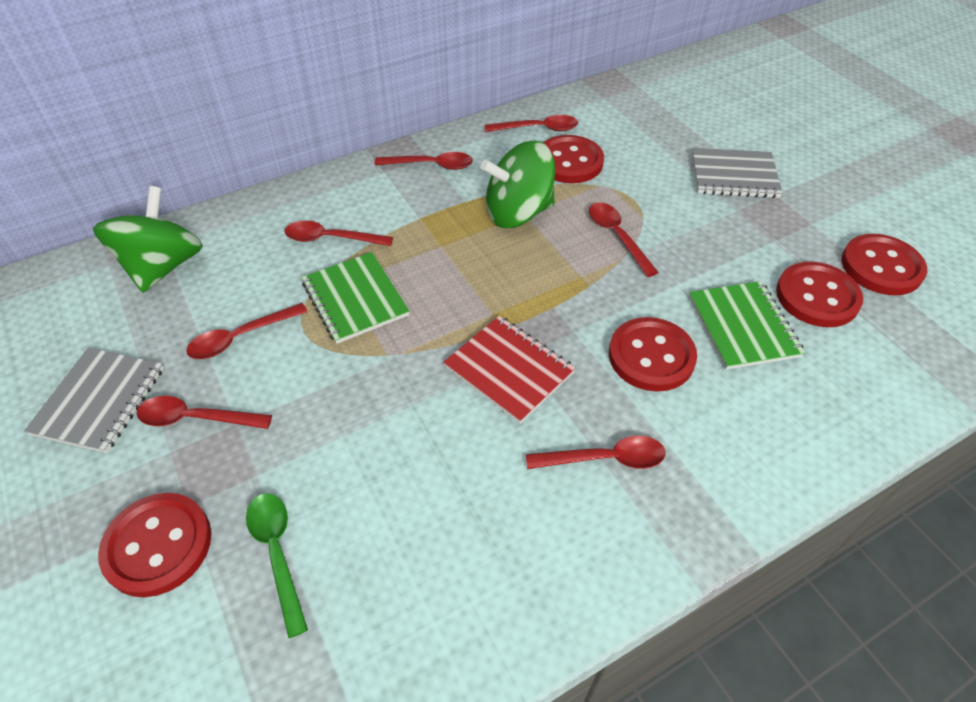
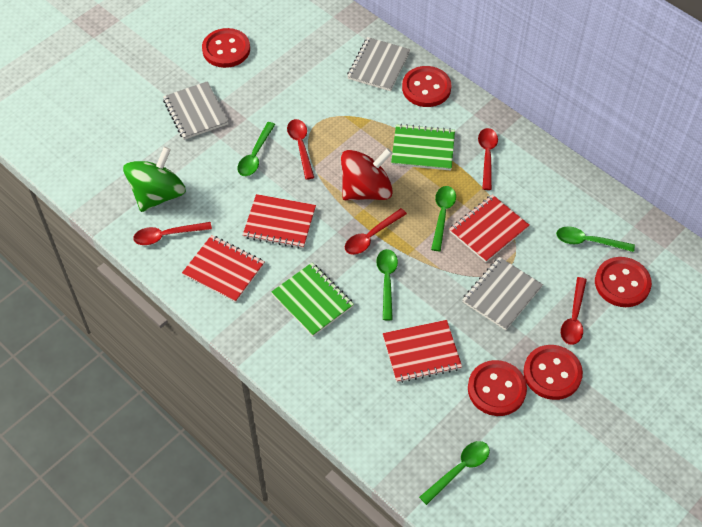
green spinning top: [93,186,203,293] [480,140,555,228] = 2 -> [123,147,186,212] = 1
green spoon: [246,493,308,638] = 1 -> [237,122,275,176] [376,249,398,320] [419,441,490,505] [431,186,456,251] [556,226,635,252] = 5
grey notebook: [24,348,164,453] [692,148,783,198] = 2 -> [163,81,229,140] [347,37,411,91] [462,257,543,330] = 3
red notebook: [443,316,576,423] = 1 -> [182,235,264,302] [243,194,316,249] [383,320,462,383] [449,195,530,262] = 4
red spinning top: none = 0 -> [341,148,393,200] = 1
red spoon: [136,396,272,429] [186,303,308,359] [285,221,393,246] [375,152,473,170] [485,115,578,132] [526,436,665,469] [589,202,659,277] = 7 -> [133,222,212,245] [287,119,314,180] [345,208,407,255] [478,128,498,190] [561,277,587,345] = 5

